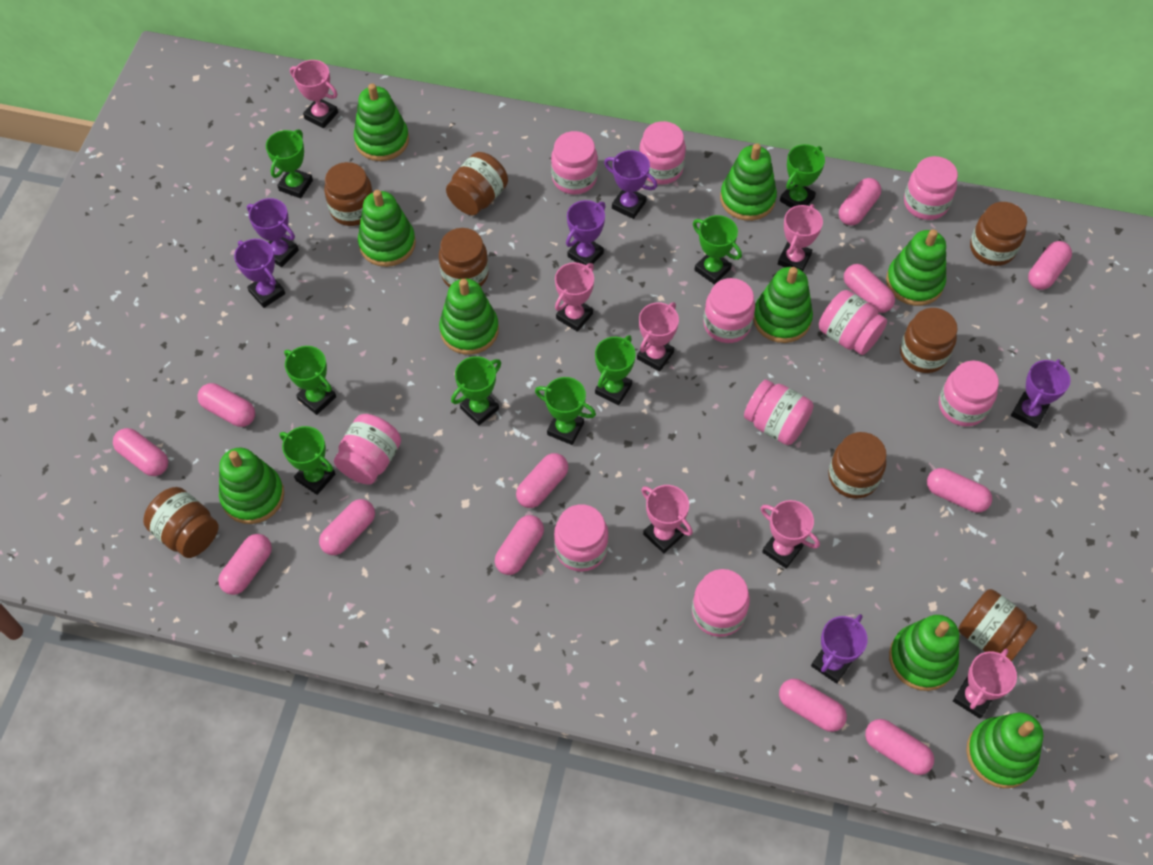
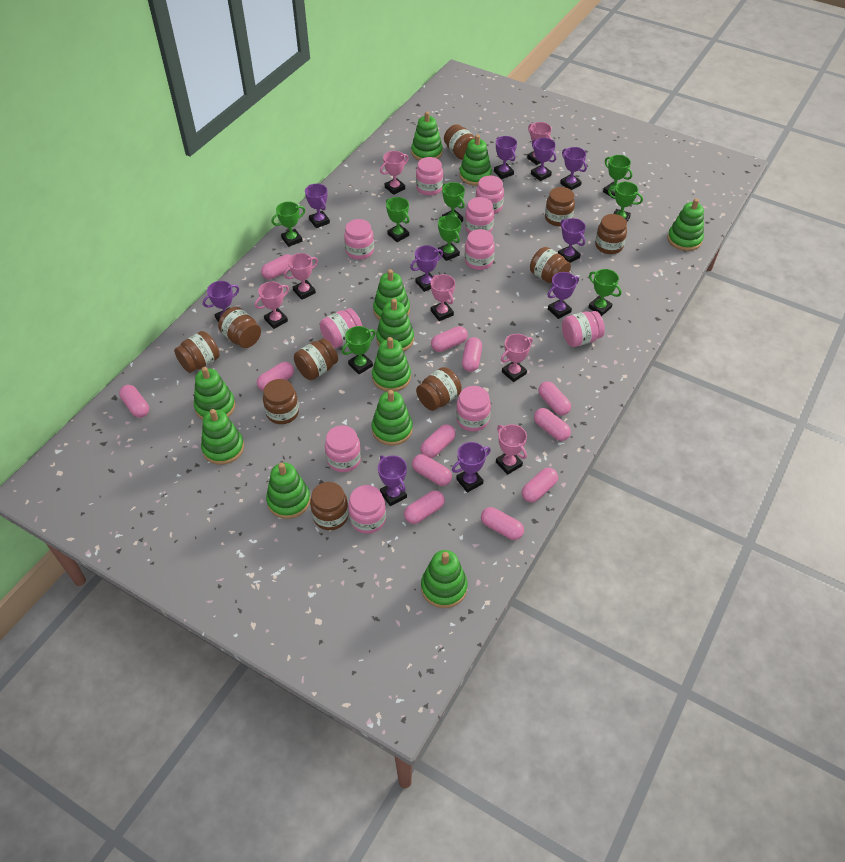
brown jar: [143,487,219,558] [324,162,373,226] [439,228,489,287] [446,152,508,216] [828,432,887,499] [900,308,958,373] [958,589,1038,662] [970,202,1027,266] = 8 -> [174,331,220,373] [218,307,261,348] [263,379,299,424] [294,338,338,380] [310,482,349,530] [416,367,462,411] [444,124,475,160] [530,247,571,283] [545,187,575,226] [595,214,627,254] = 10
green stacking toy: [219,448,284,524] [354,83,409,161] [358,190,416,267] [439,278,499,355] [720,143,777,221] [753,267,813,343] [886,229,946,306] [889,615,959,691] [966,713,1043,788] = 9 -> [194,367,235,420] [201,409,244,465] [266,463,311,519] [372,337,411,392] [372,390,413,446] [373,269,410,320] [376,299,414,351] [411,111,443,161] [421,550,468,608] [459,134,492,186] [667,198,704,251] = 11
purple trophy: [234,239,285,308] [247,198,299,267] [566,200,606,268] [604,150,657,219] [811,614,868,684] [1011,359,1071,429] = 6 -> [203,281,239,322] [305,184,330,228] [378,455,407,506] [410,245,443,292] [452,442,491,493] [494,136,517,179] [531,138,556,181] [547,272,579,319] [558,218,586,263] [560,147,587,190] = 10

